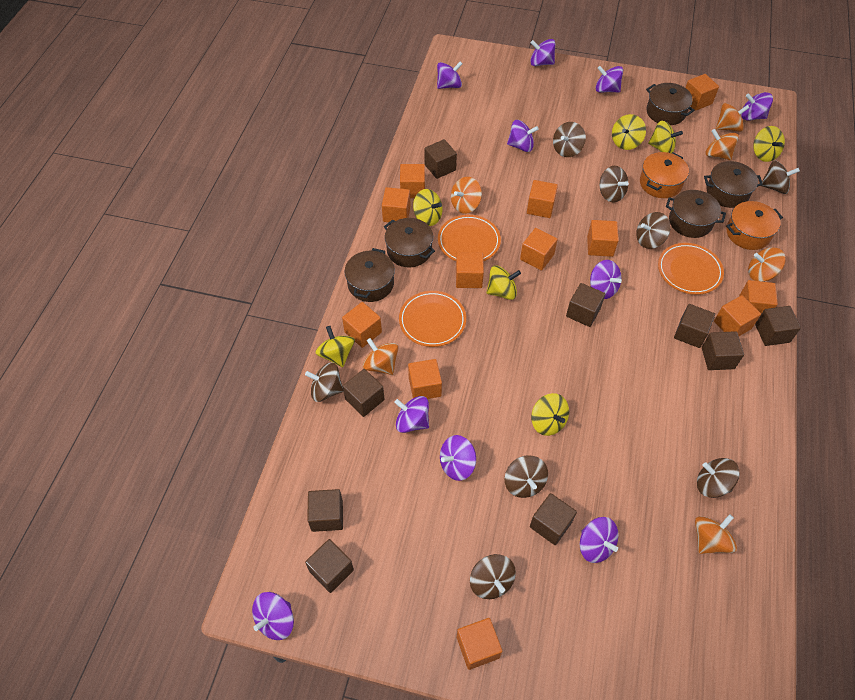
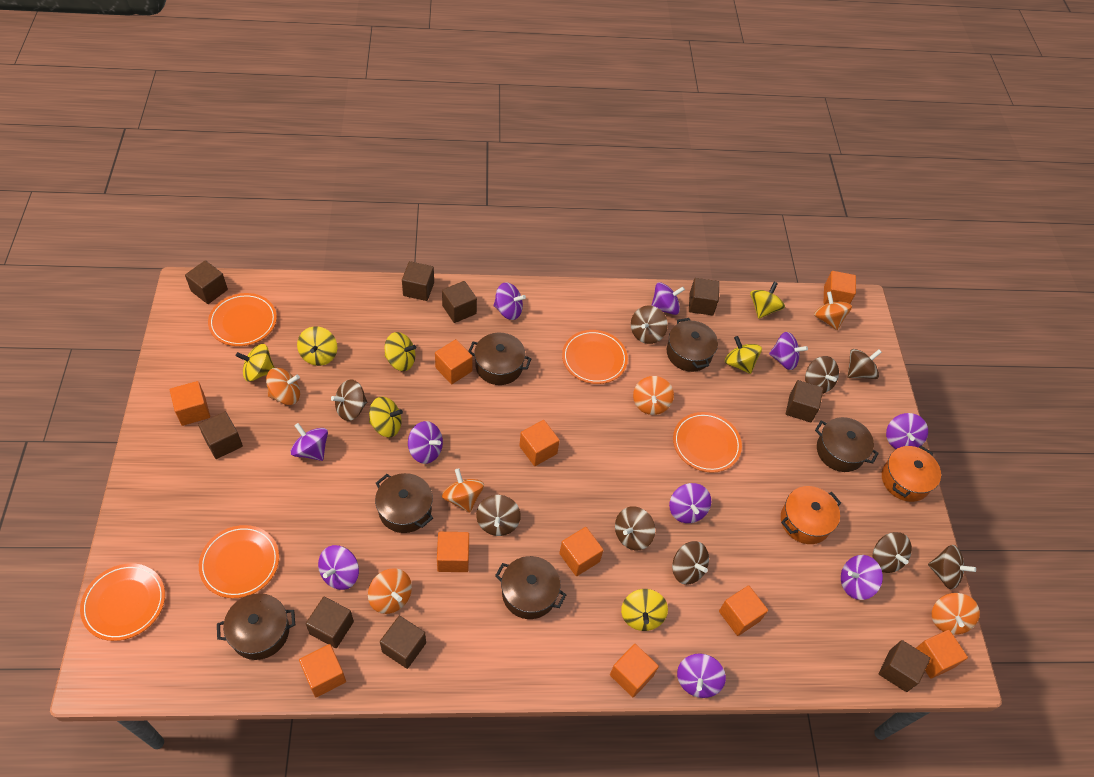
brown pot: [345,248,395,302] [384,218,435,267] [646,83,695,125] [666,190,726,238] [704,161,763,208] = 5 -> [217,593,295,660] [375,473,433,533] [468,333,531,385] [495,556,566,619] [667,318,718,372] [815,417,879,472] = 6
brown spinning top: [305,363,344,402] [470,554,516,599] [505,455,548,498] [553,122,586,157] [600,166,629,203] [636,212,671,249] [697,458,740,498] [761,160,800,194] = 8 -> [331,379,367,421] [476,495,521,536] [615,506,655,550] [631,305,668,344] [672,541,709,585] [805,356,839,394] [847,349,882,379] [873,532,912,573] [928,545,976,589] = 9
orange cube: [342,302,382,348] [382,187,410,222] [400,164,425,198] [408,359,442,399] [456,252,484,288] [457,618,502,670] [520,228,558,271] [527,180,558,218] [587,220,619,257] [685,74,719,111] [714,295,761,336] [739,280,778,314] = 12 -> [170,381,210,426] [299,644,346,697] [435,339,473,384] [437,532,469,572] [519,420,560,466] [559,527,603,576] [610,644,659,697] [719,585,768,636] [824,271,856,304] [916,630,968,679] = 10
orange plate: [399,291,466,347] [438,215,501,261] [658,243,724,295] = 3 -> [80,563,165,641] [199,525,279,598] [208,293,277,346] [562,330,628,384] [673,412,742,473] = 5

